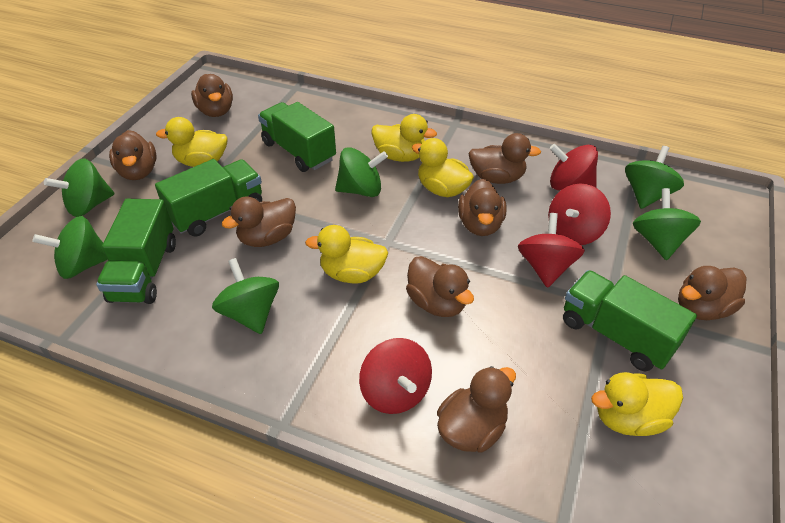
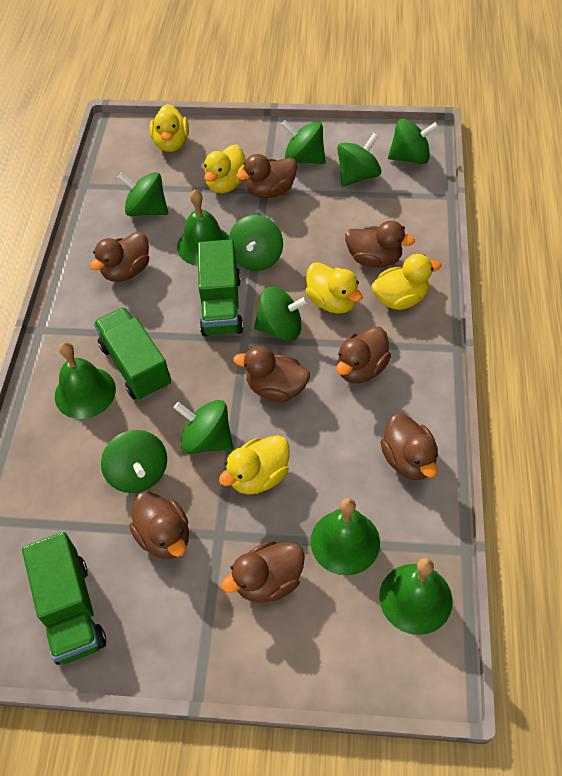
green bell: none = 0 -> [55,342,116,419] [177,189,229,266] [310,498,380,575] [379,558,453,635] = 4
green spinning top: [32,216,108,279] [44,159,114,217] [212,258,279,334] [335,147,388,197] [625,146,684,209] [633,188,701,260] = 6 -> [101,430,167,493] [117,172,168,216] [174,400,233,454] [228,215,283,271] [254,287,309,341] [281,120,326,164] [337,133,381,187] [388,119,439,164] = 8
green truck: [96,199,176,304] [155,159,262,236] [258,102,336,172] [563,270,697,371] = 4 -> [22,532,106,665] [94,307,171,400] [198,239,244,336] = 3
red spinning top: [359,338,432,414] [518,213,585,288] [548,184,611,245] [550,144,598,191] = 4 -> none = 0

